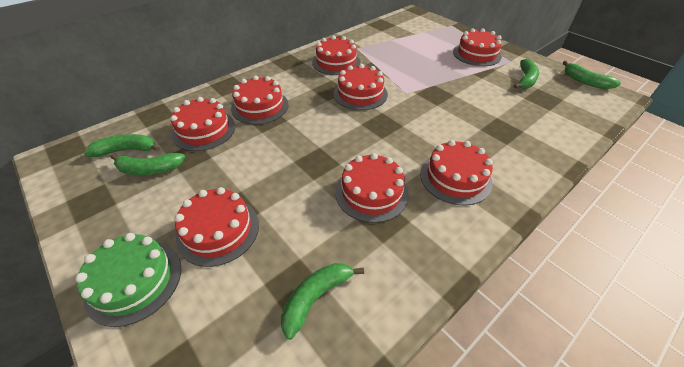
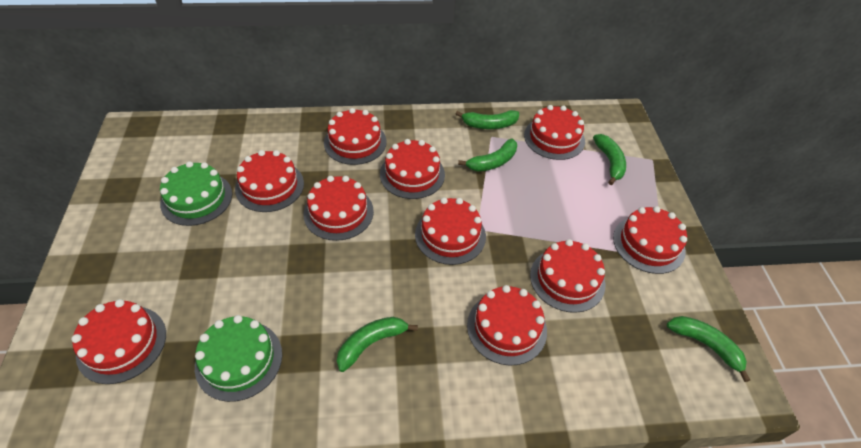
green cake: [75,233,181,327] = 1 -> [160,161,232,226] [195,315,282,402] = 2
red cake: [170,97,235,151] [175,187,259,267] [231,75,289,124] [312,36,361,75] [333,64,388,110] [335,153,409,223] [420,140,493,205] [453,28,502,66] = 8 -> [71,299,166,384] [235,150,304,212] [304,176,374,241] [324,108,387,165] [380,139,445,199] [415,197,486,265] [467,285,547,365] [524,105,585,160] [530,239,606,313] [613,206,687,274] = 10

